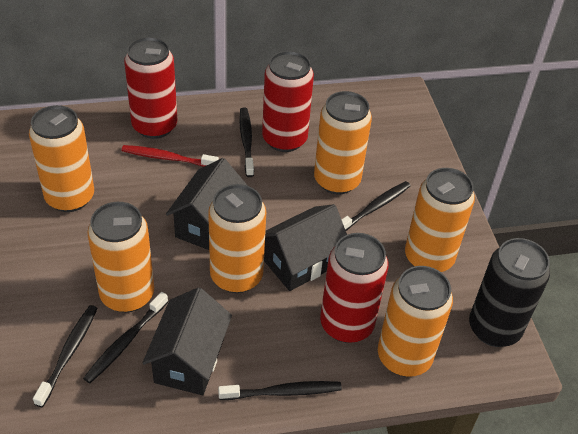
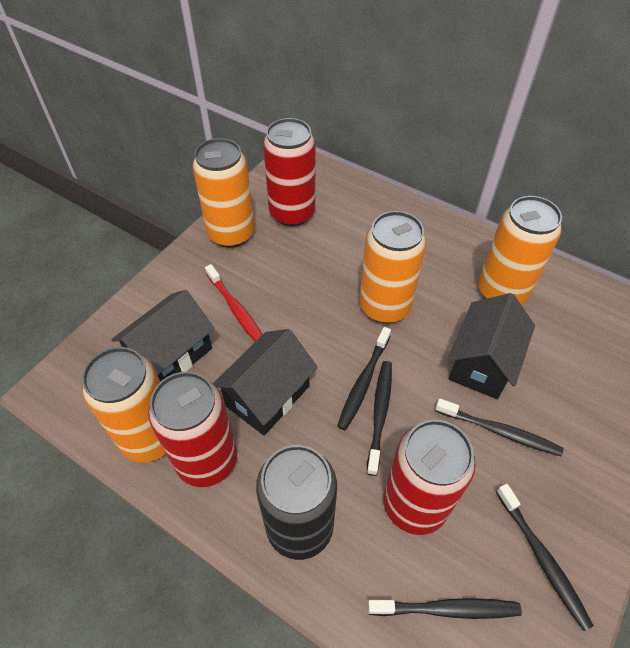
orange can: [29,105,94,212] [87,202,154,313] [208,184,266,293] [314,91,372,194] [378,266,453,377] [405,168,475,272] = 6 -> [82,347,166,462] [192,138,255,248] [359,211,426,323] [478,196,562,304] = 4

